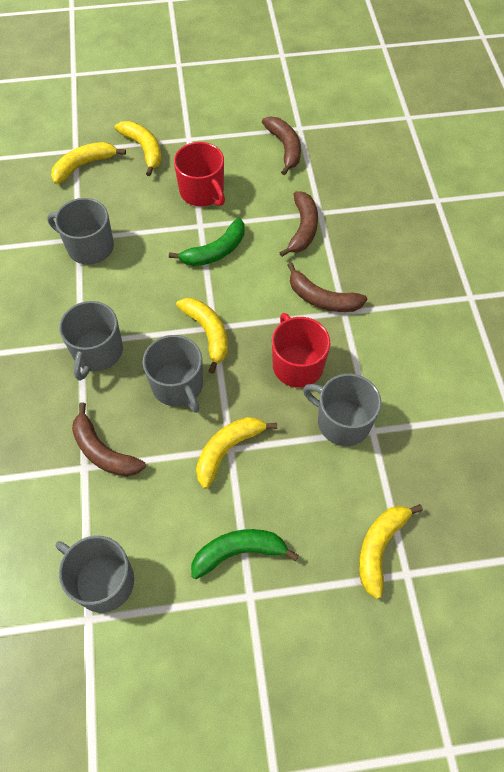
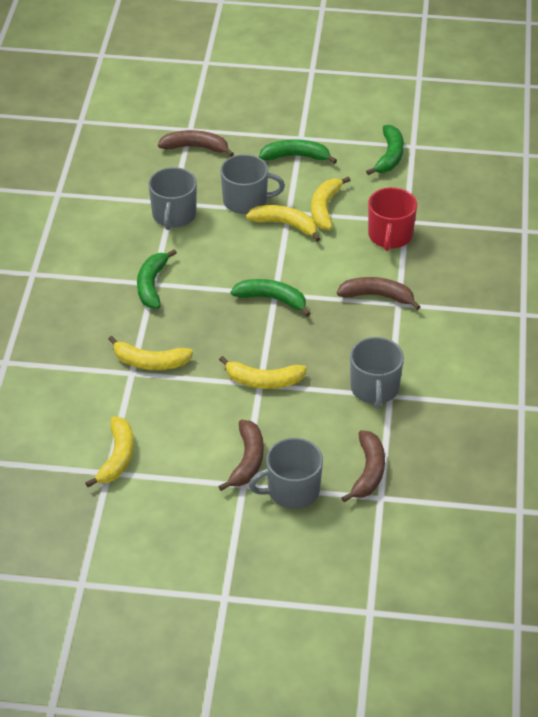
green banana: [169,218,245,266] [191,529,299,579] = 2 -> [137,249,177,309] [231,279,310,317] [259,139,337,164] [366,125,404,175] = 4
grey mug: [47,198,114,265] [56,535,134,613] [59,301,123,381] [143,335,203,413] [303,374,381,446] = 5 -> [148,167,197,230] [220,154,285,214] [249,438,323,509] [350,337,404,409] = 4
red mug: [174,142,225,206] [272,313,330,388] = 2 -> [368,187,417,251] = 1

